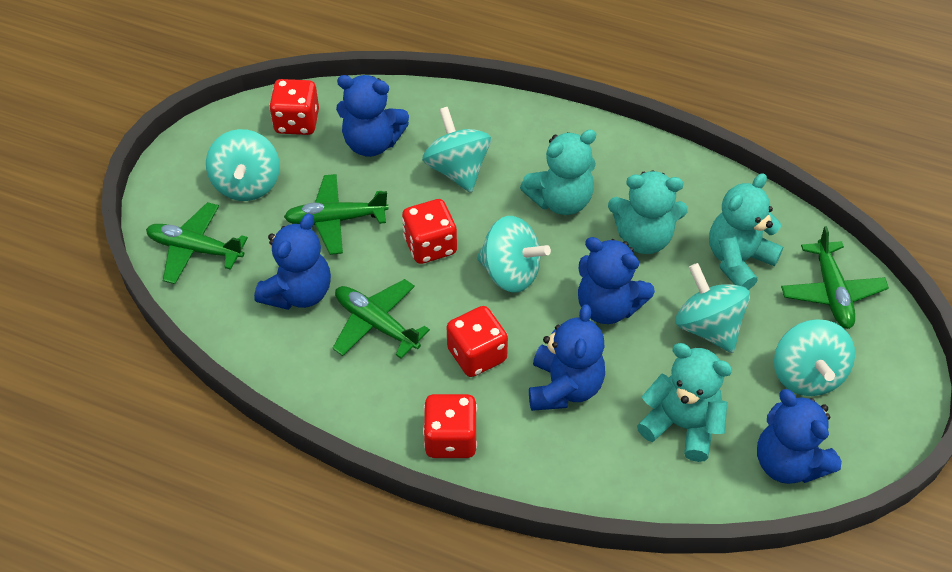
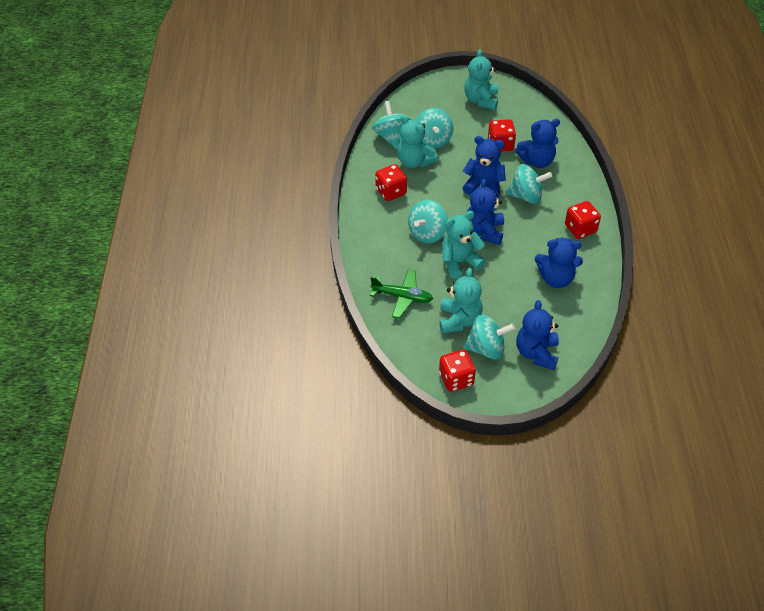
green plane: [146,202,248,284] [284,174,389,255] [333,279,430,359] [781,226,889,329] = 4 -> [370,269,433,319] = 1

